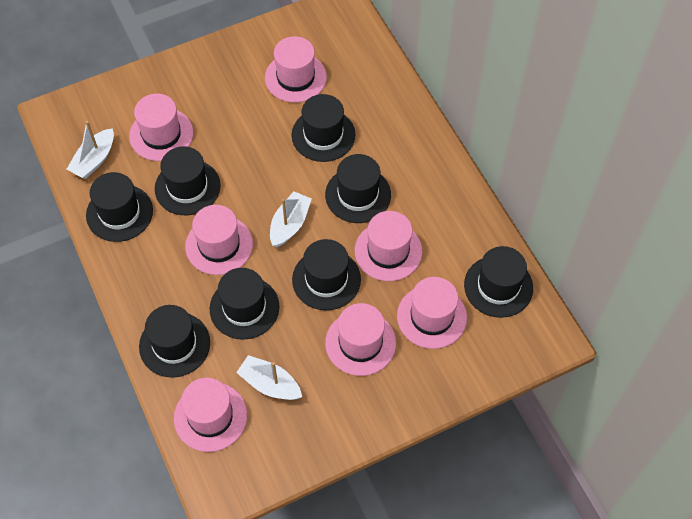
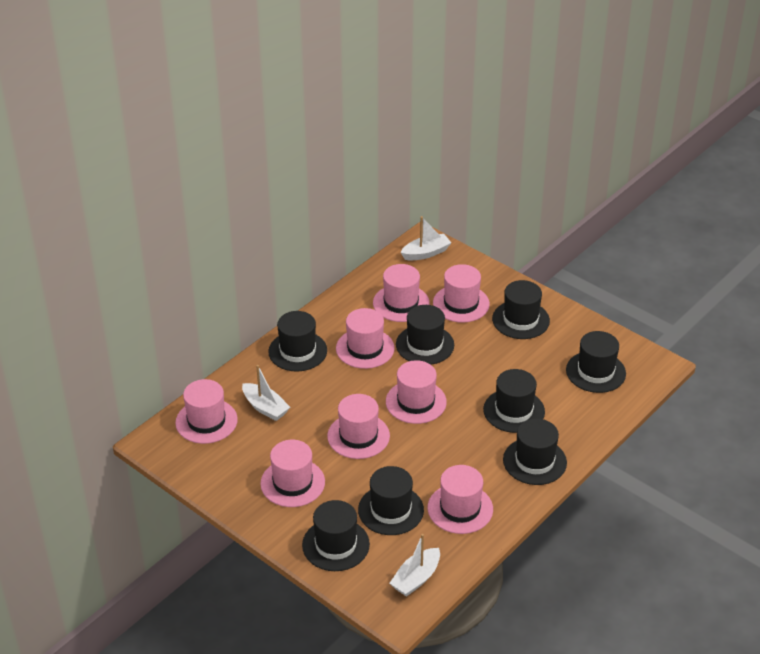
pink hat: [129,94,193,161] [174,378,247,452] [185,205,253,275] [265,36,327,103] [325,303,396,376] [355,211,422,281] [397,277,467,349] = 7 -> [175,379,238,444] [260,440,325,507] [327,394,390,459] [336,308,395,369] [373,264,430,322] [386,360,447,424] [428,465,493,534] [433,264,490,323] = 8

